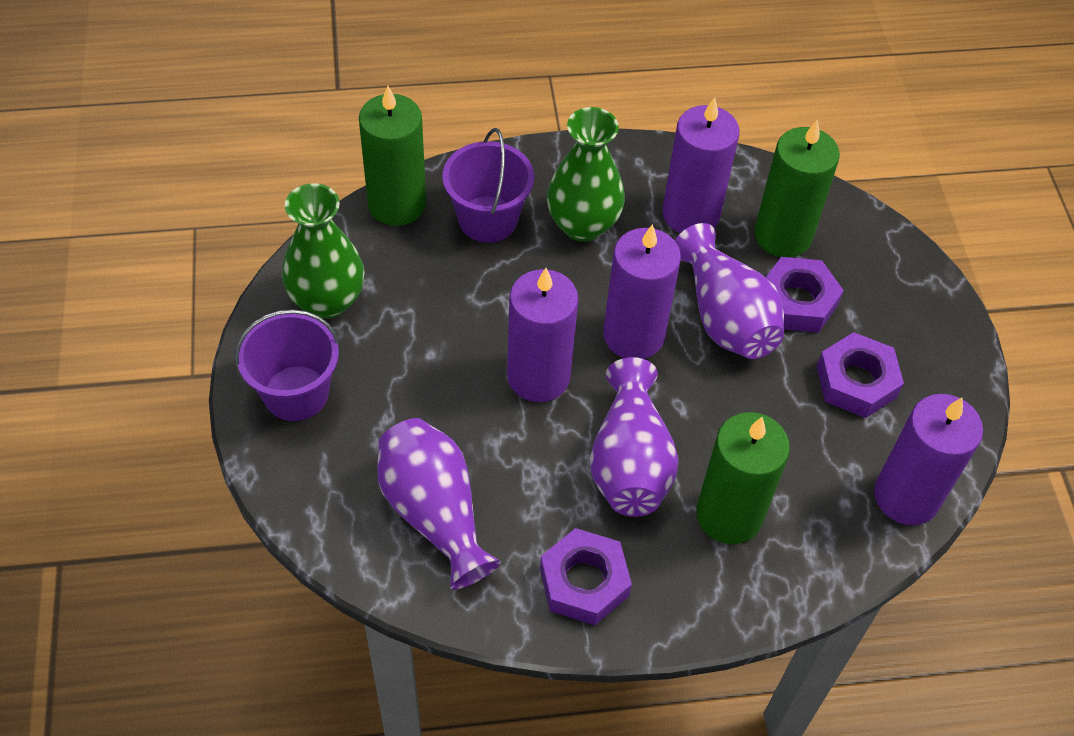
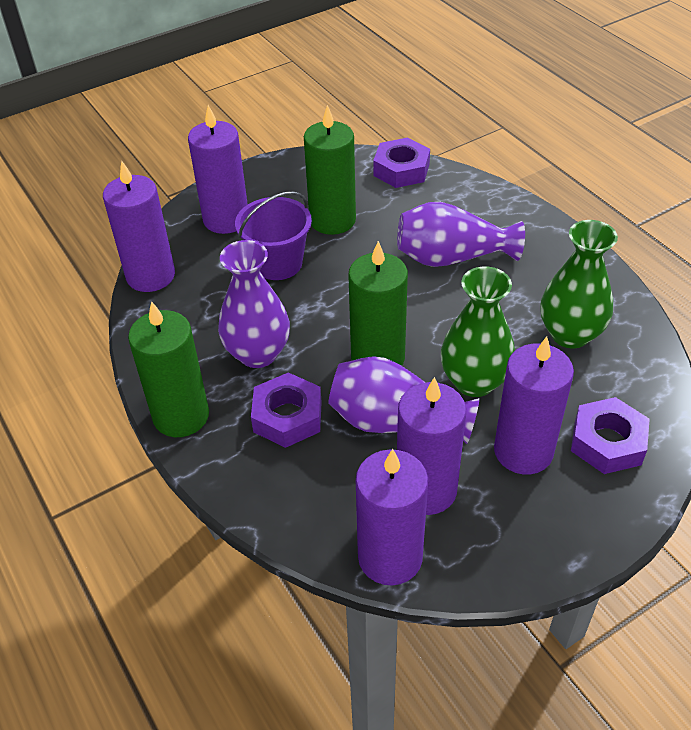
purple bucket: [235,309,340,421] [442,128,534,243] = 2 -> [235,191,312,280] = 1
purple candle: [507,268,578,402] [603,224,681,359] [662,97,739,233] [874,394,983,525] = 4 -> [103,161,175,292] [188,105,248,234] [356,449,428,586] [397,377,466,515] [494,336,574,474] = 5

